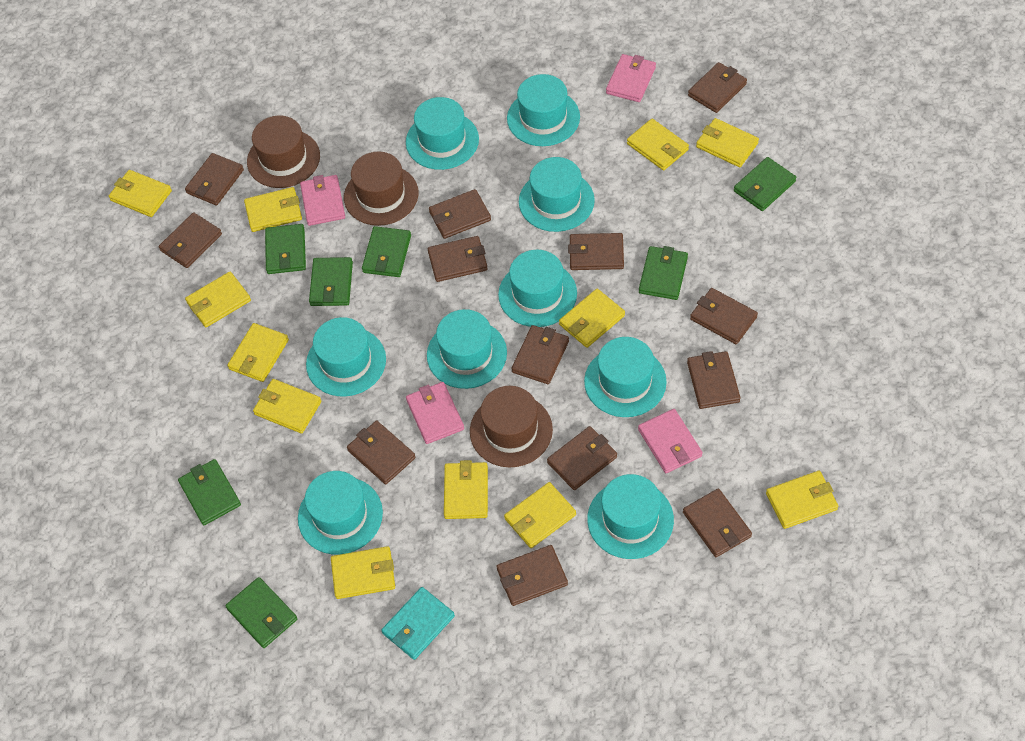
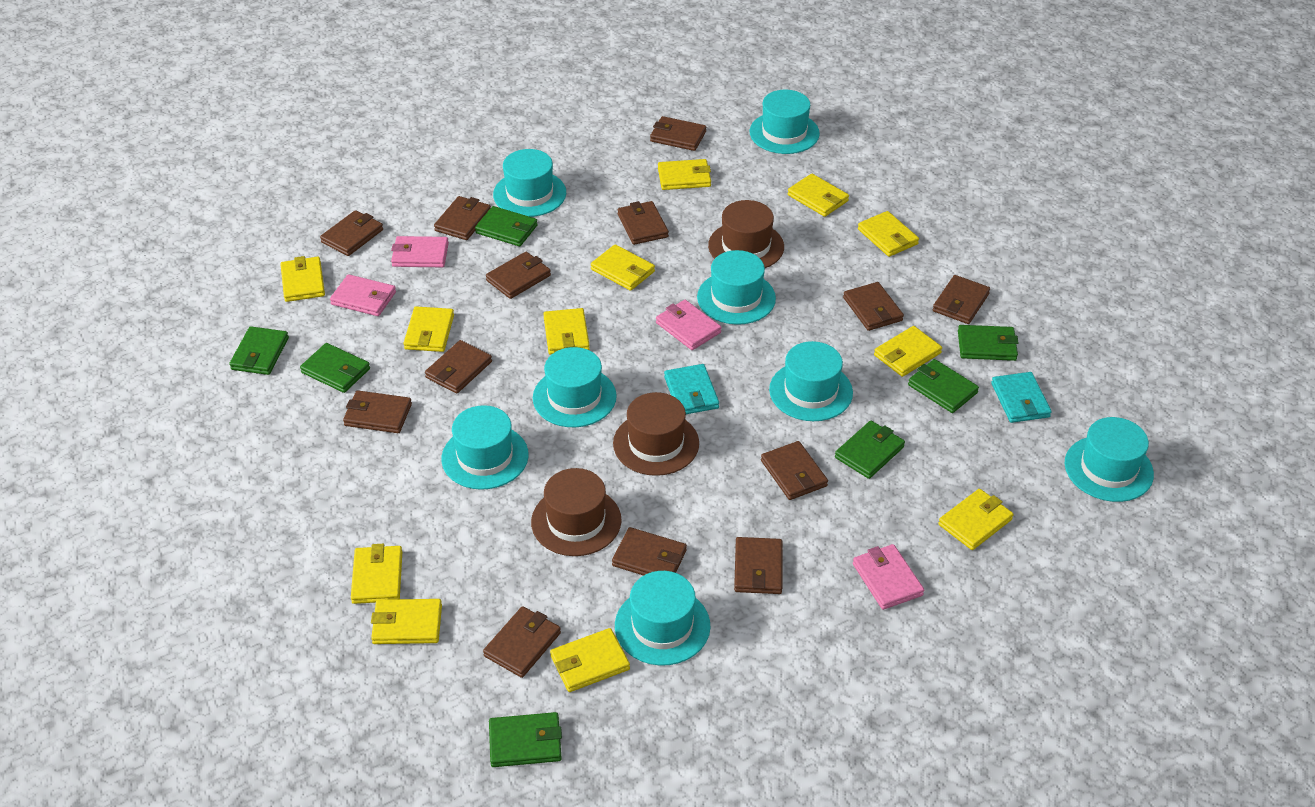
turquoise hat: [298,471,383,555] [306,317,386,396] [406,97,479,170] [427,309,507,389] [498,250,577,327] [507,74,580,146] [519,157,595,232] [584,337,667,417] [587,474,674,559] = 9 -> [441,405,529,490] [493,149,566,217] [533,347,617,427] [615,571,710,666] [697,250,776,325] [749,90,820,154] [769,341,853,421] [1065,417,1154,502] = 8
turquoise wallet: [381,587,455,660] = 1 -> [664,364,719,414] [991,372,1052,423] = 2

